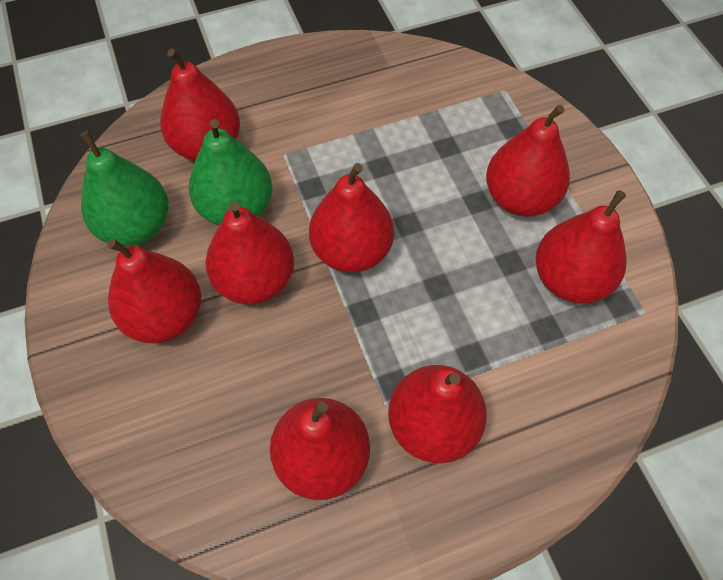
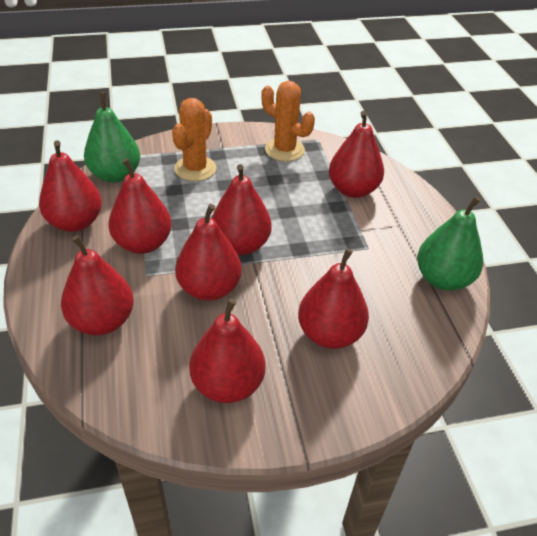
orange cactus: none = 0 -> [172,98,216,181] [261,81,315,161] = 2

